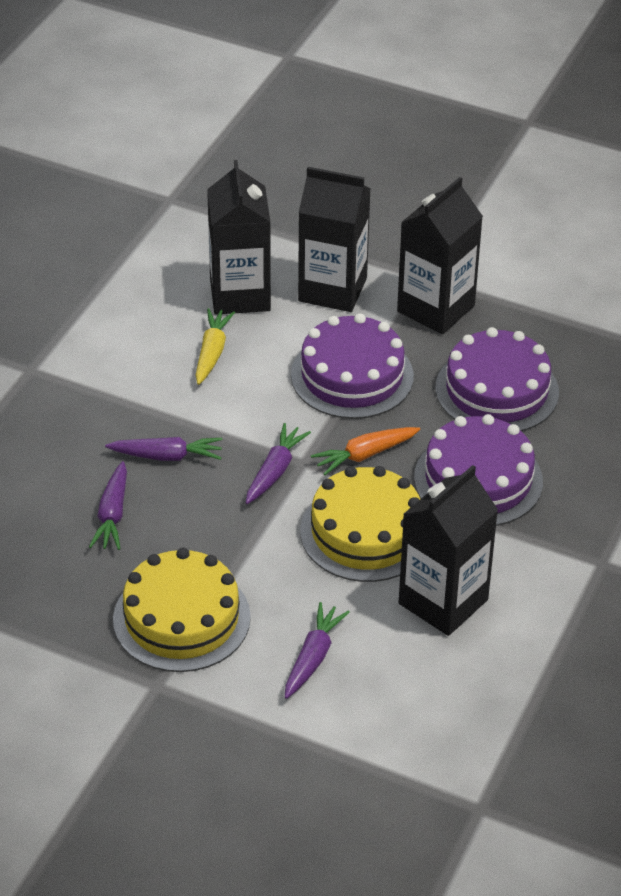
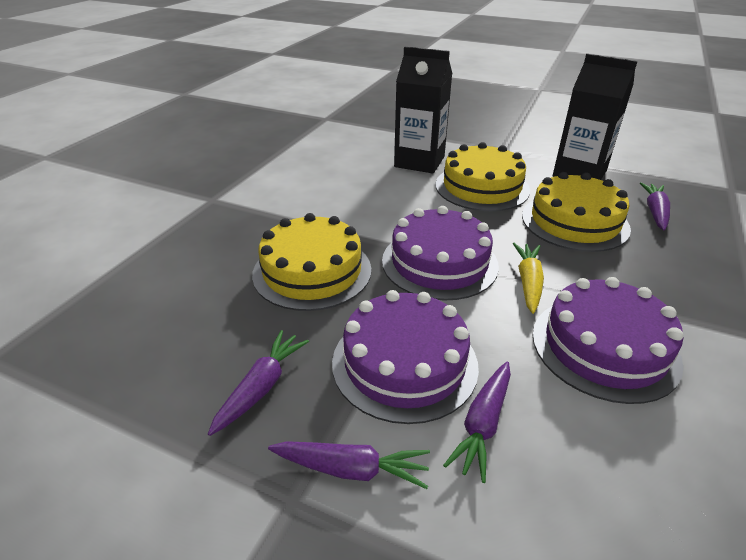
black carton: [207,160,271,315] [298,167,371,312] [397,177,483,334] [399,465,498,636] = 4 -> [394,47,452,173] [553,54,638,180] = 2
orange carrot: [311,427,420,475] = 1 -> none = 0
yellow cake: [113,548,251,672] [300,466,420,582] = 2 -> [252,213,371,311] [435,142,530,211] [522,172,631,252] = 3

